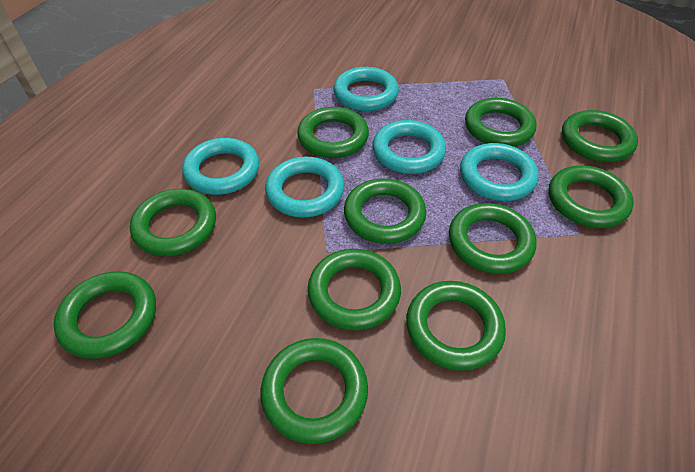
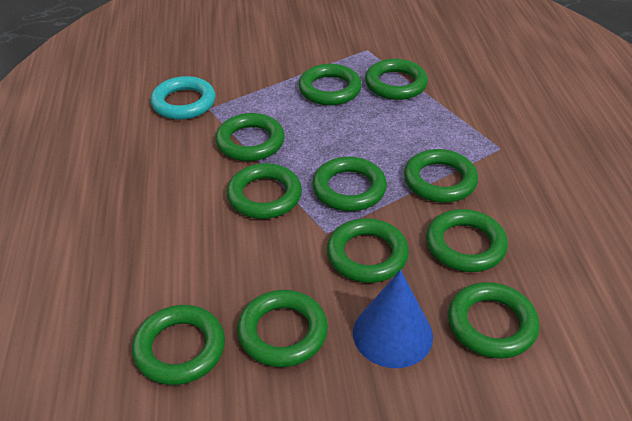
blue cone: none = 0 -> [353,270,433,368] = 1
turquoise ring: [182,138,259,195] [265,157,344,218] [333,67,399,111] [372,120,446,174] [460,143,539,201] = 5 -> [151,76,216,120] = 1

